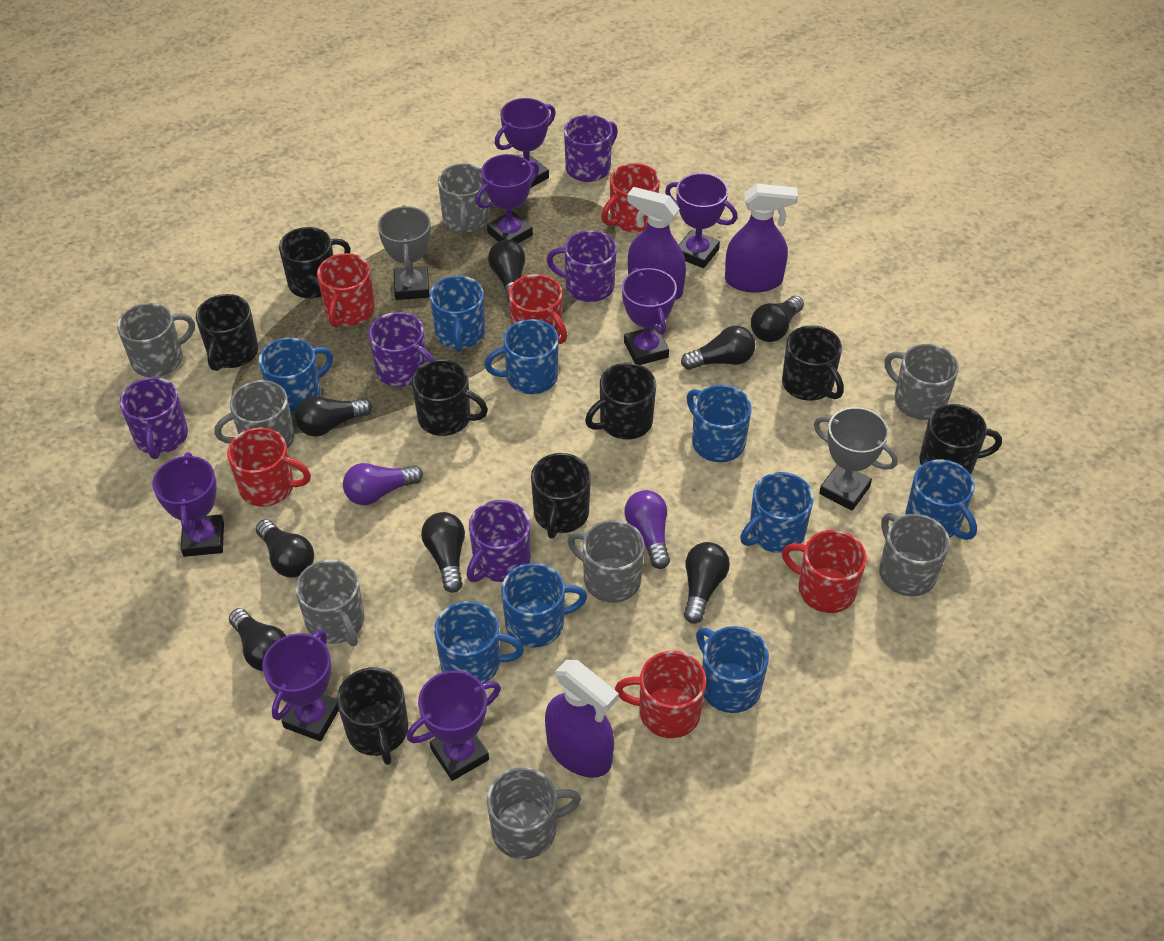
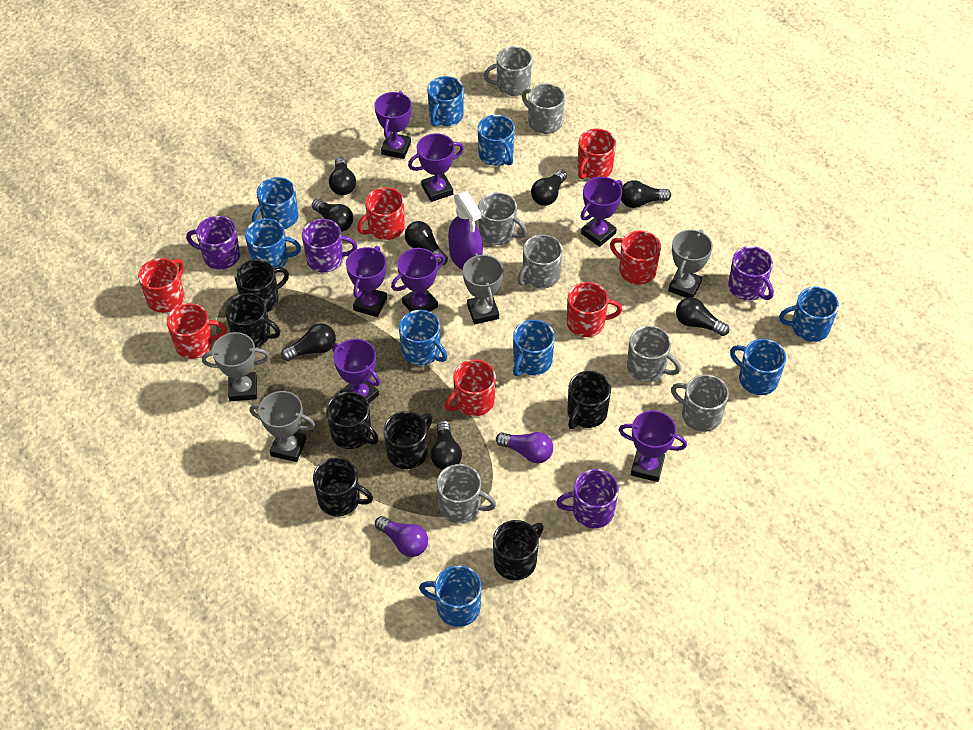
black mug: [196,294,258,371] [279,227,351,298] [337,668,408,765] [412,359,488,436] [531,453,591,539] [585,363,656,439] [782,325,844,401] [919,404,1002,474] = 8 -> [225,293,280,348] [235,259,289,312] [313,457,373,516] [326,391,379,449] [384,411,433,469] [493,520,544,580] [568,371,611,429] = 7
grey mug: [117,303,195,377] [214,380,295,449] [295,560,365,646] [438,163,489,234] [487,767,581,859] [568,520,644,603] [879,513,950,596] [885,344,959,420] = 8 -> [437,464,496,523] [478,192,527,245] [484,46,532,96] [517,235,563,289] [522,83,565,134] [627,326,681,382] [671,375,729,432] = 7
grey trophy: [378,205,431,300] [814,407,898,511] = 2 -> [202,332,269,401] [250,391,315,462] [463,253,503,324] [668,230,713,298] = 4
purple mug: [120,377,188,459] [369,312,435,387] [467,500,530,582] [546,230,617,302] [564,115,618,182] = 5 -> [186,216,240,269] [302,219,357,273] [556,469,619,528] [728,246,774,300] = 4
purple spray bottle: [545,660,619,778] [627,187,686,300] [725,184,798,293] = 3 -> [448,191,483,270] = 1
red mug: [227,427,311,507] [317,253,375,328] [509,274,567,344] [601,163,660,232] [615,651,706,738] [782,530,867,613] = 6 -> [138,258,185,313] [167,303,227,359] [357,187,405,240] [445,359,496,416] [567,282,622,337] [578,129,616,179] [610,231,661,284] = 7

